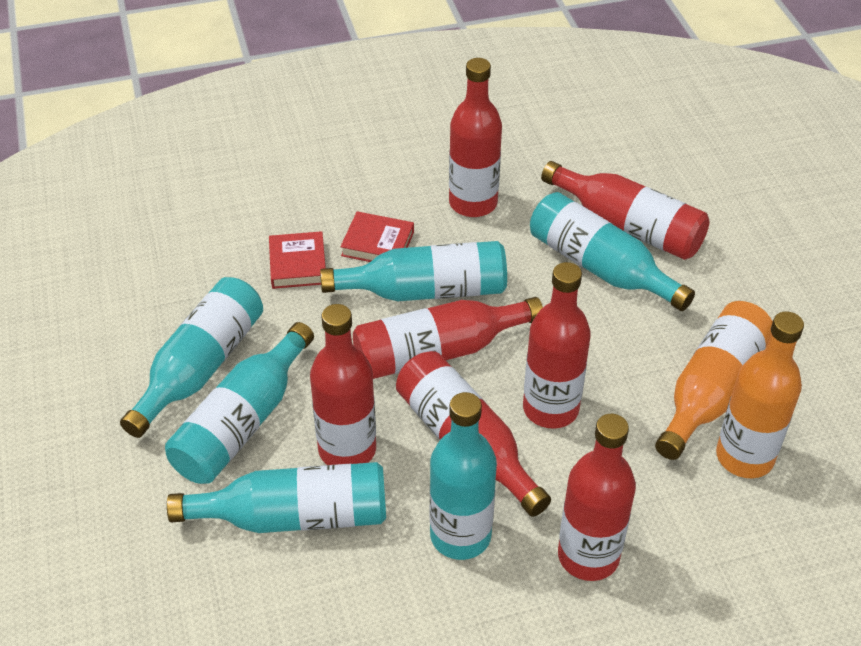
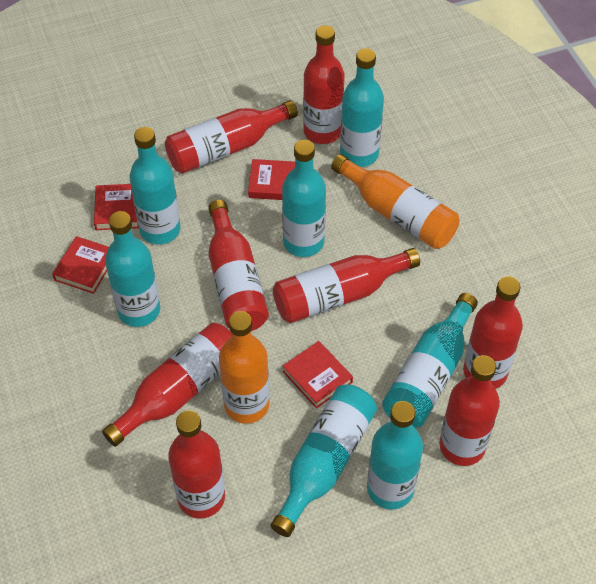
red book: [269,231,326,289] [340,212,414,262] = 2 -> [52,236,109,294] [94,184,139,230] [248,159,295,200] [283,341,353,409] = 4
red bottle: [310,304,376,465] [353,297,543,379] [396,351,551,517] [449,58,502,217] [523,262,591,429] [541,161,710,260] [558,414,636,581] = 7 -> [102,323,231,447] [165,100,298,174] [168,410,225,519] [208,200,269,331] [273,248,420,323] [303,25,345,144] [439,355,500,466] [463,276,523,389] = 8
turquoise bottle: [120,277,263,438] [165,322,314,484] [167,462,386,533] [320,241,507,301] [430,392,497,560] [530,192,695,311] = 6 -> [105,211,160,327] [129,127,181,245] [271,384,377,537] [282,140,326,257] [340,48,384,167] [367,401,423,510] [382,293,478,428] = 7

